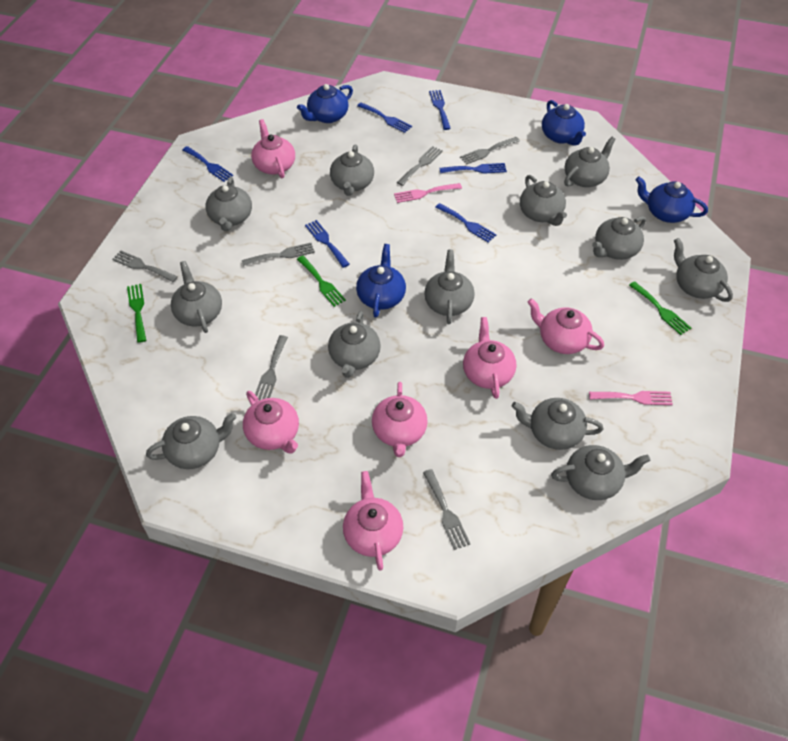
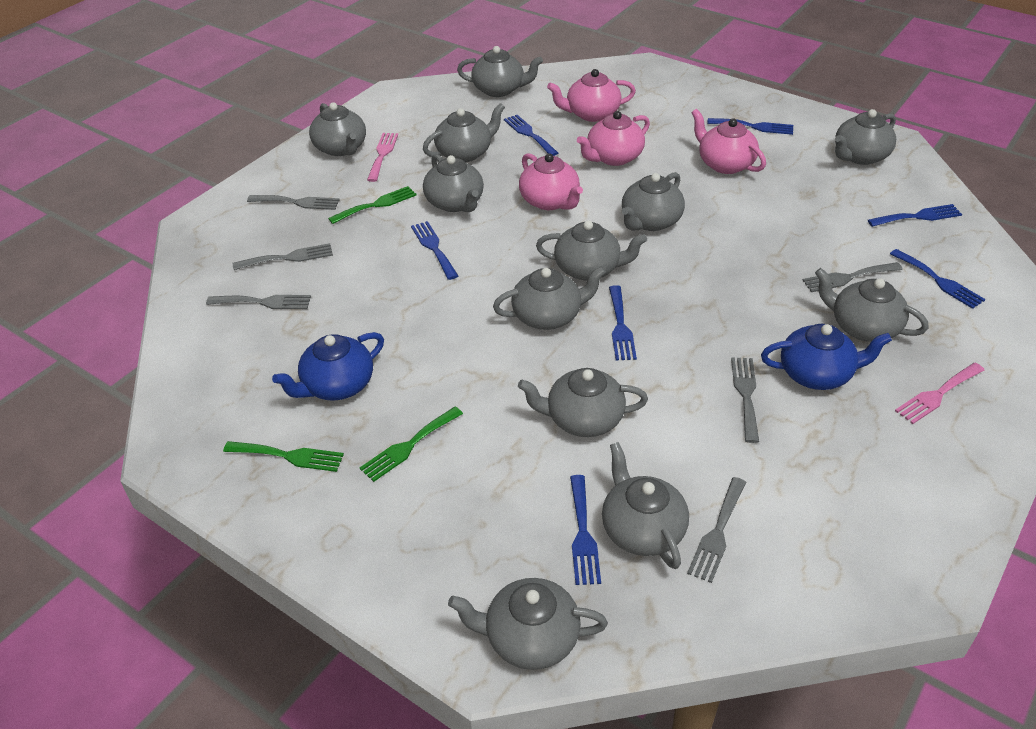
blue fork: [182,146,233,182] [305,220,350,268] [357,102,412,133] [429,90,451,130] [435,203,497,243] [440,163,507,174] = 6 -> [411,221,458,280] [504,115,558,156] [570,475,601,585] [609,285,637,360] [707,118,793,135] [868,204,962,227] [890,249,985,309] = 7
blue teapot: [297,84,353,123] [356,244,406,318] [542,100,586,146] [635,177,708,223] = 4 -> [272,332,384,401] [761,324,892,390] = 2
pink teapot: [243,391,299,454] [251,119,295,178] [343,471,403,571] [372,382,428,457] [463,317,516,399] [528,298,604,354] = 6 -> [519,153,583,210] [547,69,636,122] [577,111,650,166] [691,109,766,174] = 4

